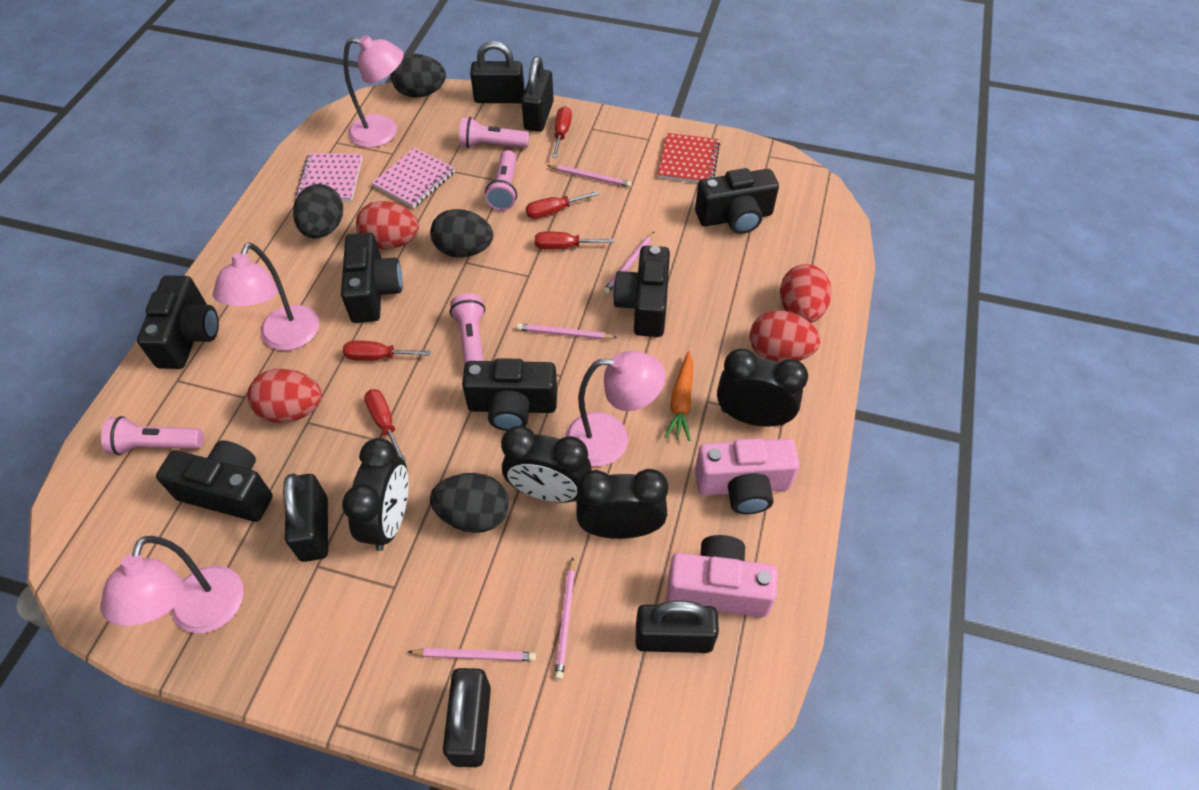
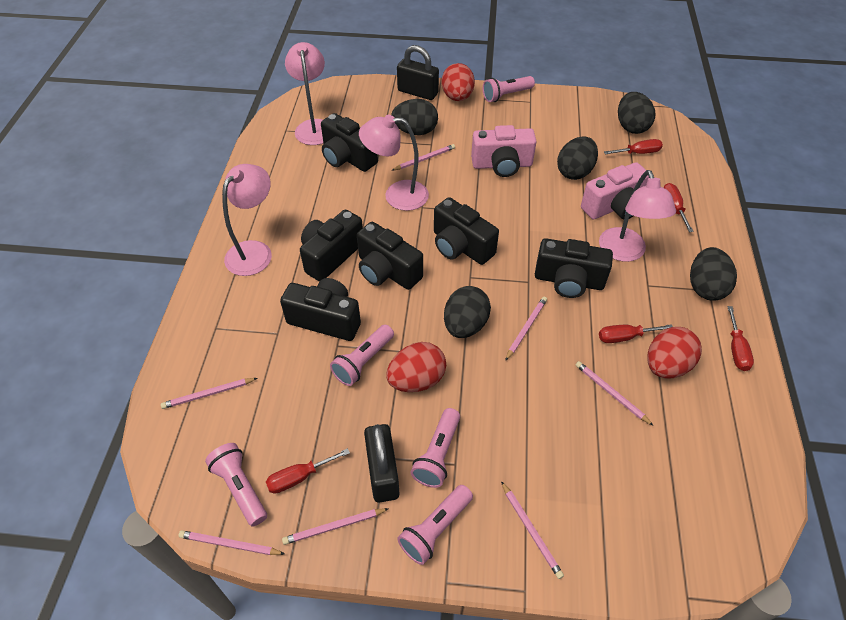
black clock: [342,438,409,551] [501,426,592,503] [576,469,668,539] [717,349,808,427] = 4 -> none = 0
black egg: [293,184,343,239] [391,54,446,98] [430,209,493,258] [430,473,509,533] = 4 -> [391,99,438,135] [444,286,491,338] [557,136,598,180] [618,92,655,134] [690,247,737,301] = 5
black padlock: [283,473,328,562] [443,668,491,767] [470,41,525,103] [521,56,554,132] [636,600,719,653] = 5 -> [364,424,400,503] [397,45,439,100] = 2
orange carrot: [665,351,693,441] = 1 -> none = 0
pink flashlight: [101,416,204,455] [450,293,485,366] [459,117,529,148] [485,150,517,211] = 4 -> [205,443,267,527] [330,325,394,386] [397,485,473,565] [411,408,460,488] [483,76,535,102] = 5
pink notebook: [295,153,362,201] [372,147,455,208] = 2 -> none = 0
pink pencil: [408,648,536,661] [516,323,618,340] [547,165,632,187] [554,557,575,680] [603,231,655,294] = 5 -> [161,378,257,409] [178,530,285,555] [282,508,389,545] [392,144,455,170] [501,481,564,579] [505,297,547,361] [576,361,654,426] = 7
red egg: [247,369,322,423] [356,201,419,249] [750,310,820,363] [780,264,832,323] = 4 -> [386,342,446,392] [441,63,475,101] [647,327,702,379] = 3
red notebook: [658,133,720,183] = 1 -> none = 0

